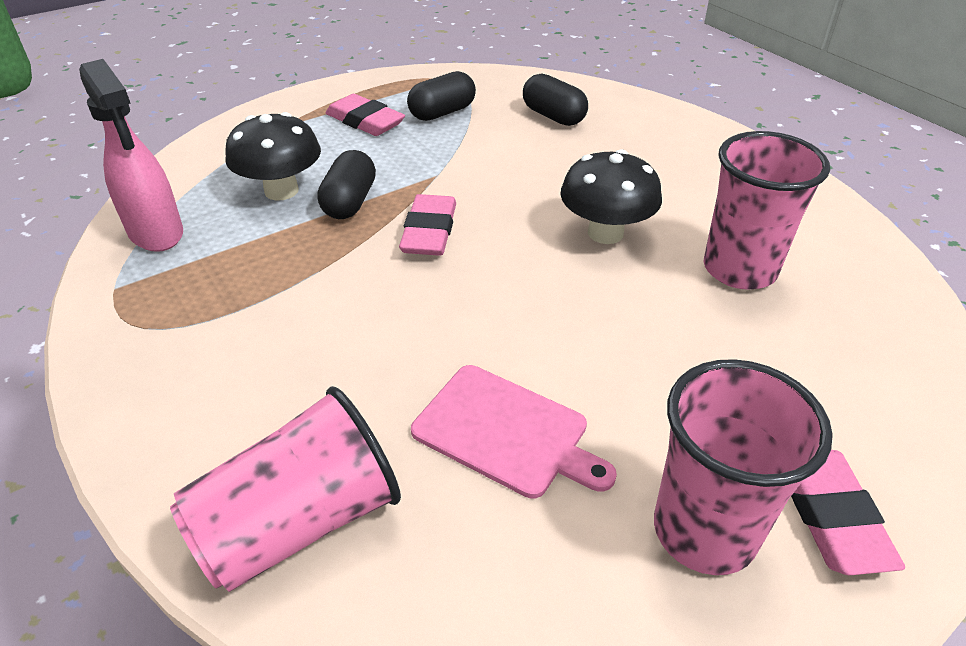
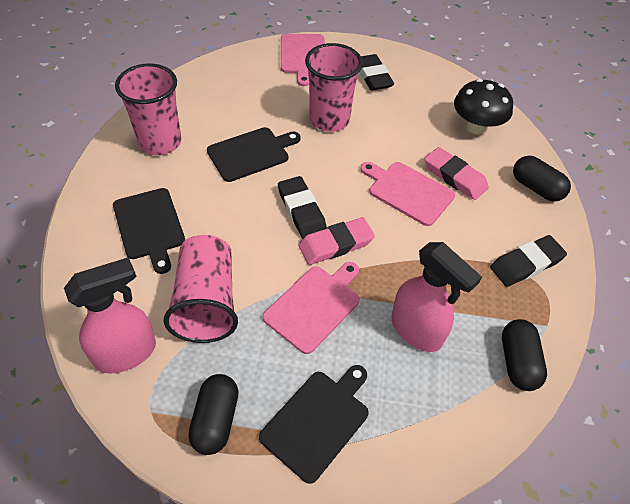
black cutting board: none = 0 -> [113,188,185,274] [207,127,301,182] [259,365,369,484] = 3
black eraser: none = 0 -> [278,176,327,239] [359,54,394,90] [490,235,567,287] = 3
black mushroom: [225,112,321,201] [560,149,662,244] = 2 -> [454,79,513,135] = 1
pink cutting board: [411,365,617,499] = 1 -> [263,262,359,354] [281,34,325,86] [360,162,455,226] = 3
pink eraser: [326,94,405,136] [399,194,456,256] [791,450,905,575] = 3 -> [298,217,375,265] [425,147,489,200] = 2
pink spray bottle: [79,59,183,252] = 1 -> [64,257,156,374] [392,242,482,352] = 2

